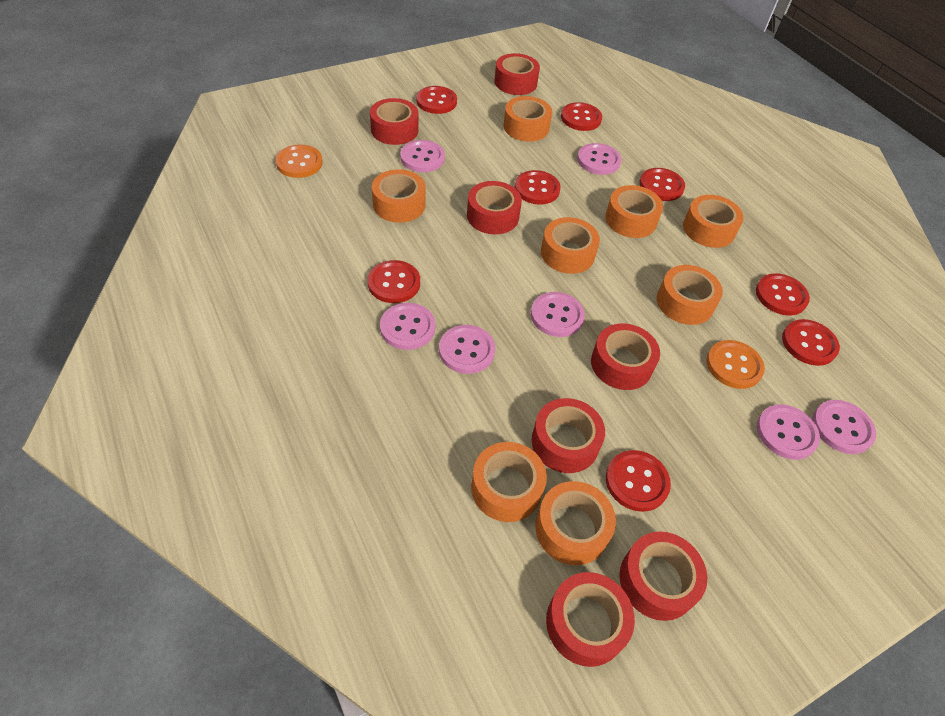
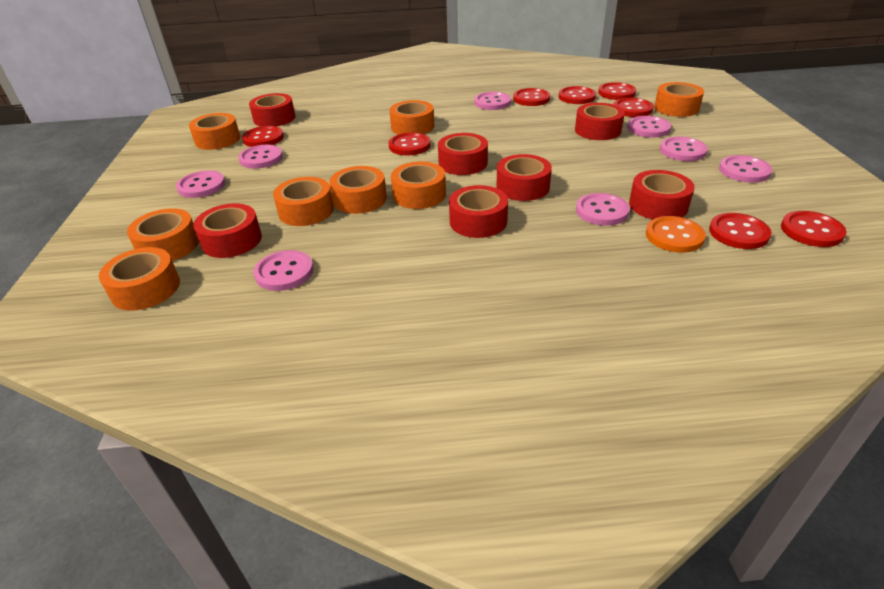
orange button: [275,144,323,178] [706,340,765,389] = 2 -> [646,216,706,253] = 1
pink button: [380,303,435,350] [400,140,445,172] [439,325,495,374] [531,292,585,337] [577,143,621,175] [757,404,820,460] [813,400,876,454] = 7 -> [176,170,225,198] [238,145,283,169] [254,250,314,291] [474,92,511,110] [576,193,630,226] [627,116,671,138] [660,137,708,161] [719,155,772,183] = 8

